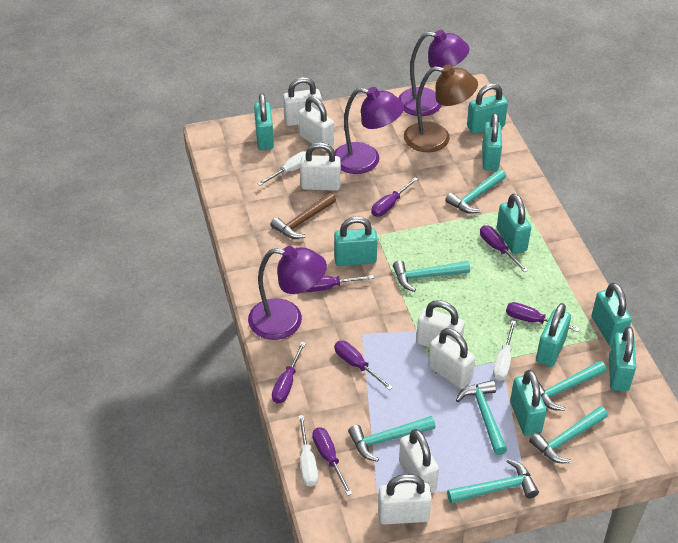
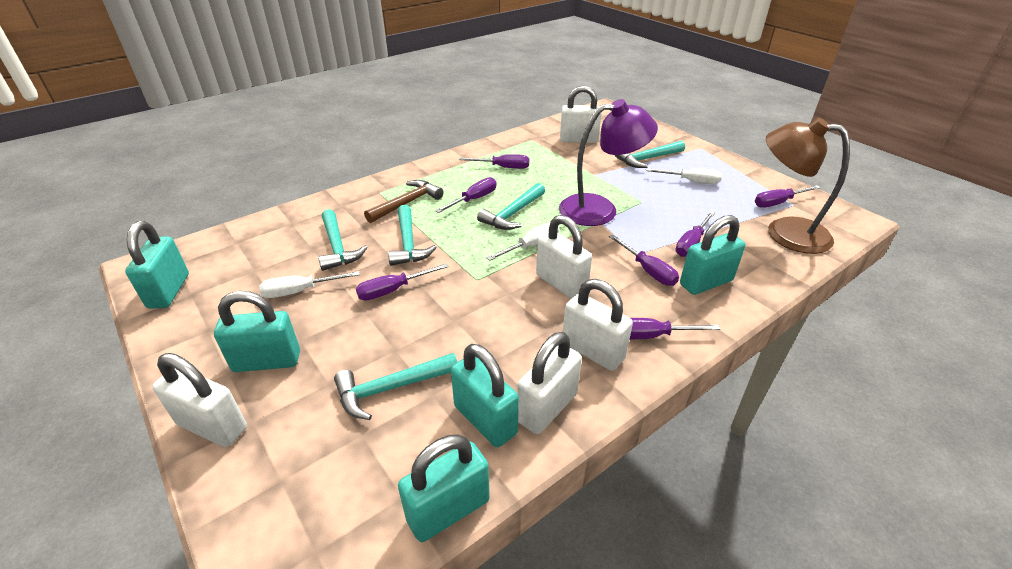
purple lamp: [248,246,327,340] [335,87,404,174] [398,30,469,116] = 3 -> [559,99,658,226] = 1
turquoise hammer: [348,416,436,462] [393,260,470,292] [445,169,506,214] [447,459,539,504] [456,380,507,455] [529,406,608,463] [538,361,607,411] = 7 -> [318,209,367,271] [334,353,457,420] [388,205,437,266] [477,183,545,230] [615,140,685,168] = 5
turquoise padlock: [254,93,274,150] [334,216,378,266] [467,83,508,134] [482,113,502,171] [497,194,531,254] [510,370,547,436] [536,303,571,367] [592,283,632,346] [609,326,636,392] = 9 -> [125,221,189,309] [214,291,300,372] [398,434,490,542] [451,344,519,447] [680,215,746,295] = 5
white padlock: [283,77,322,126] [298,96,334,151] [300,142,341,191] [378,474,432,525] [399,429,439,493] [416,300,465,348] [428,328,475,389] = 7 -> [152,353,247,447] [517,332,582,434] [536,215,592,299] [560,86,602,143] [563,279,633,371] = 5

